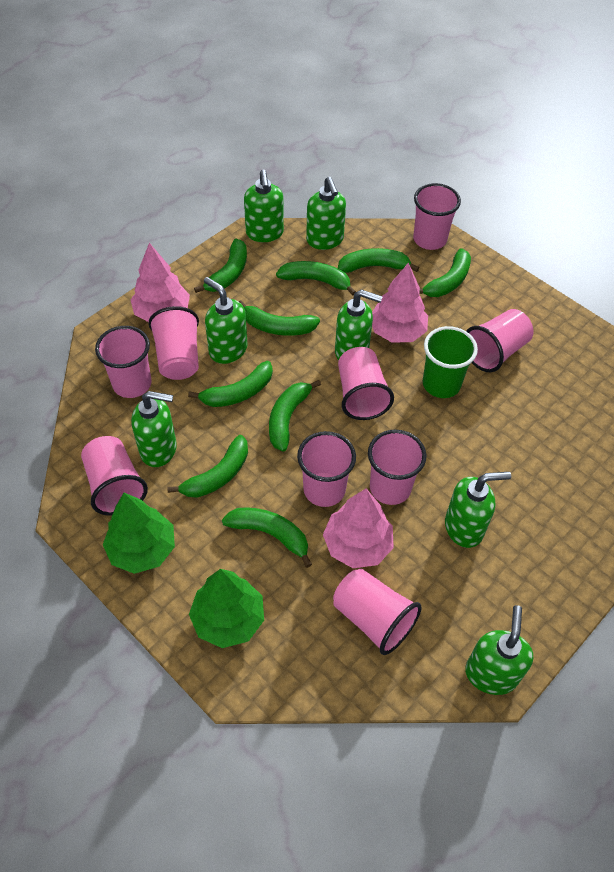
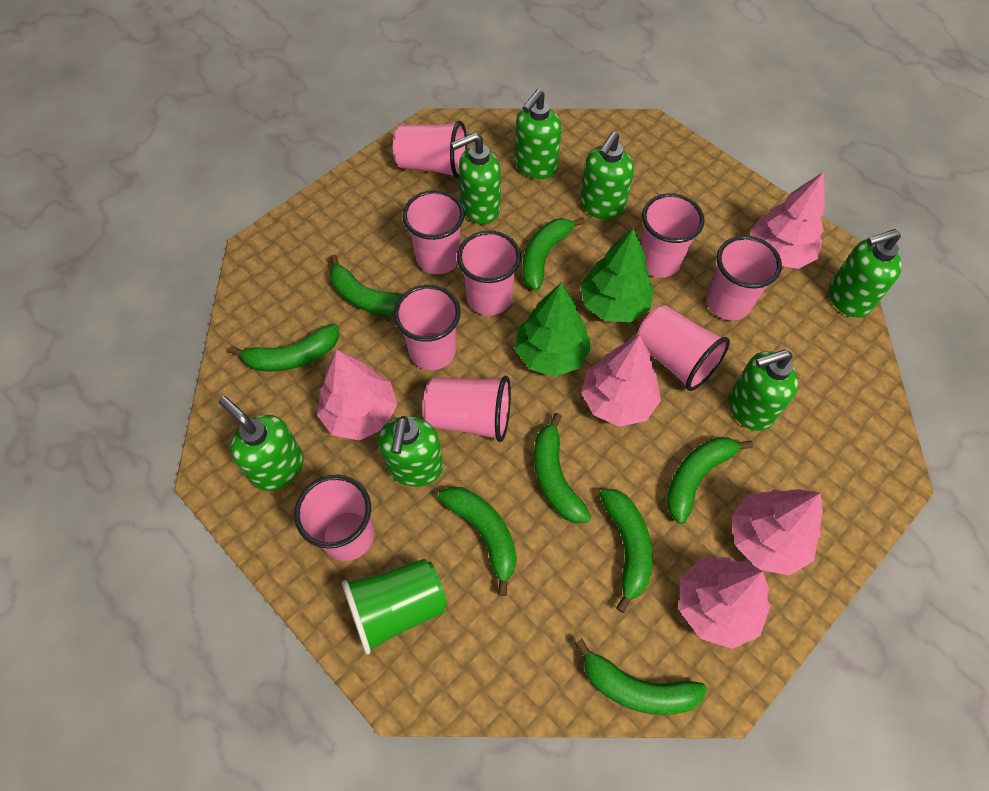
green banana: [167,435,248,498] [188,361,273,407] [194,239,247,293] [222,507,312,568] [238,300,320,336] [269,380,321,452] [276,261,356,296] [338,248,419,273] [419,248,471,297] = 9 -> [229,324,339,372] [330,254,403,315] [438,487,517,596] [522,217,585,291] [534,413,591,523] [575,639,707,715] [600,489,653,613] [666,437,753,524] = 8
pink tree: [131,243,190,322] [323,489,394,568] [372,262,428,343] = 3 -> [317,349,397,440] [581,335,661,427] [680,557,770,649] [732,489,823,576] [750,172,825,269] = 5

